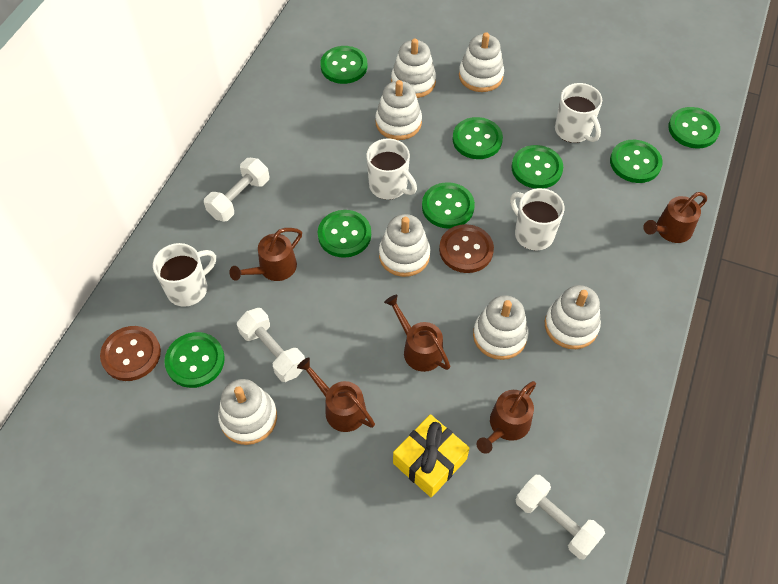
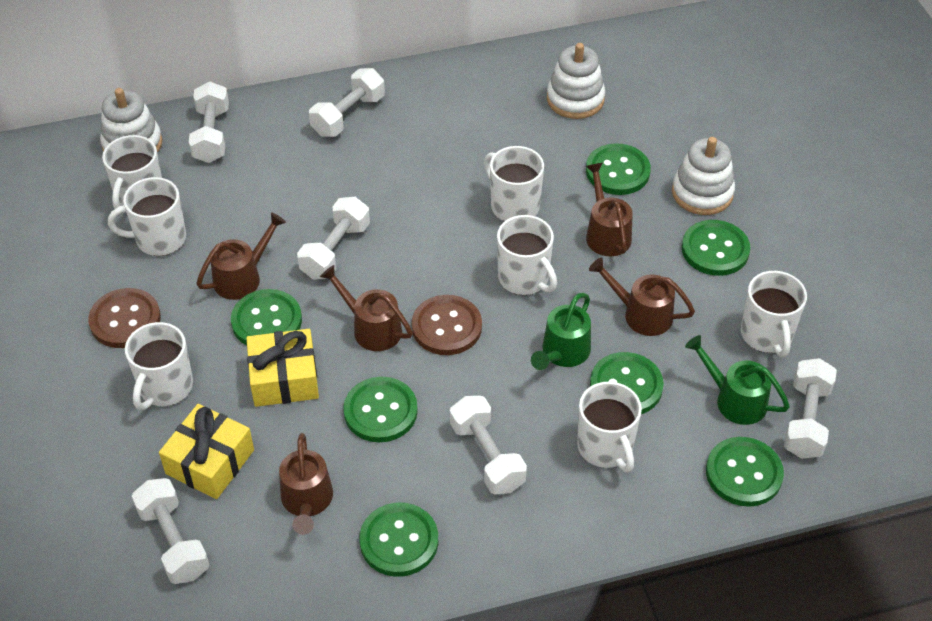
green button: [164,332,225,388] [318,210,371,258] [320,46,367,84] [422,182,475,229] [453,117,503,159] [512,145,563,189] [610,140,663,183] [668,107,720,149] = 8 -> [231,289,302,345] [343,377,418,442] [359,503,438,577] [586,143,651,195] [590,352,664,414] [682,220,750,276] [706,437,784,507] = 7
green watering can: none = 0 -> [531,293,591,370] [685,335,790,425] = 2
white dumbbell: [204,158,269,222] [237,308,305,382] [515,475,605,559] = 3 -> [132,478,209,584] [189,82,229,163] [297,197,370,280] [309,68,385,137] [450,396,527,495] [784,358,837,459] = 6
white mug: [153,243,216,307] [366,138,417,200] [510,188,565,250] [555,83,602,143] = 4 -> [102,135,162,214] [108,177,186,256] [125,322,193,410] [484,146,544,221] [497,215,557,295] [577,382,642,473] [741,271,807,358] = 7
white stacking toy: [218,379,277,445] [375,80,422,140] [379,214,430,277] [391,38,436,98] [459,32,504,92] [473,295,529,360] [545,285,601,349] = 7 -> [100,88,162,153] [547,43,605,119] [672,137,735,215] = 3
yellow gift: [393,414,470,497] = 1 -> [159,404,254,499] [246,329,319,407] = 2

